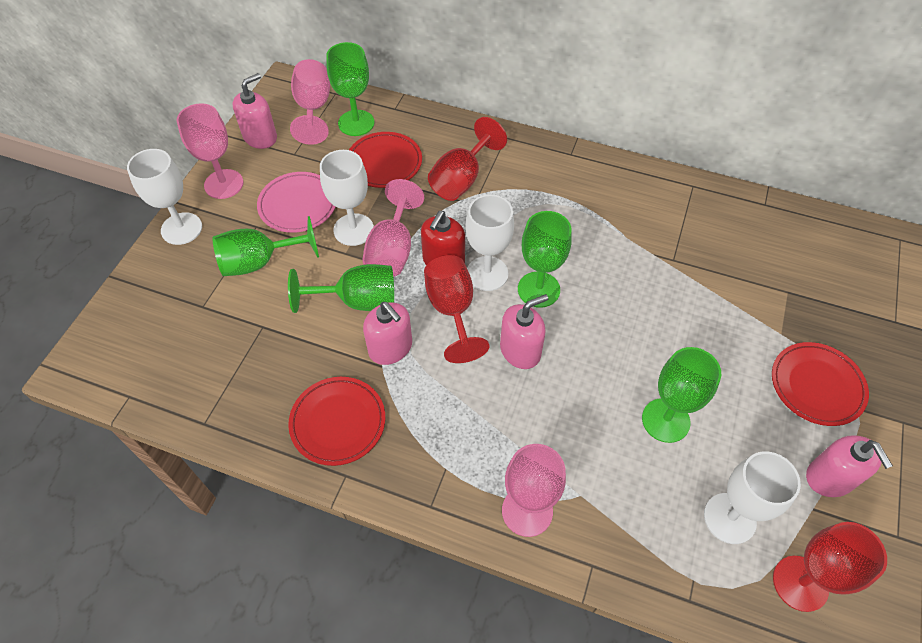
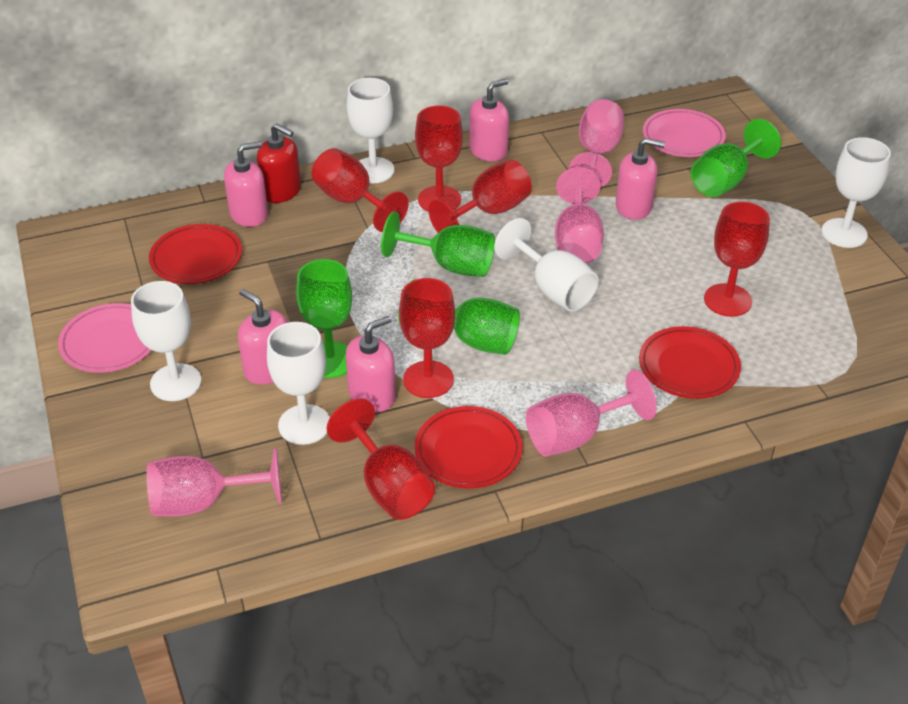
green goblet: [213,216,319,276] [288,264,394,313] [326,42,375,136] [518,211,572,308] [642,347,721,443] = 5 -> [296,259,352,378] [381,211,495,277] [398,280,520,355] [691,119,781,197] = 4
pink plate: [257,172,335,233] = 1 -> [58,303,152,373] [643,109,726,157] = 2
pink soap dispenser: [233,73,277,149] [363,302,412,365] [500,294,548,369] [806,435,893,497] = 4 -> [224,141,268,227] [238,289,288,385] [346,316,396,412] [469,79,509,162] [616,138,665,220] = 5
red goblet: [424,255,490,363] [428,117,507,201] [773,522,887,612] = 3 -> [312,148,408,232] [326,399,435,520] [399,278,455,398] [415,106,463,212] [428,159,532,233] [704,202,770,317] = 6
white goblet: [127,149,202,245] [320,150,374,246] [466,194,514,291] [704,451,801,544] = 4 -> [131,281,202,401] [267,322,330,445] [346,78,395,184] [494,218,599,312] [822,137,891,248] = 5

